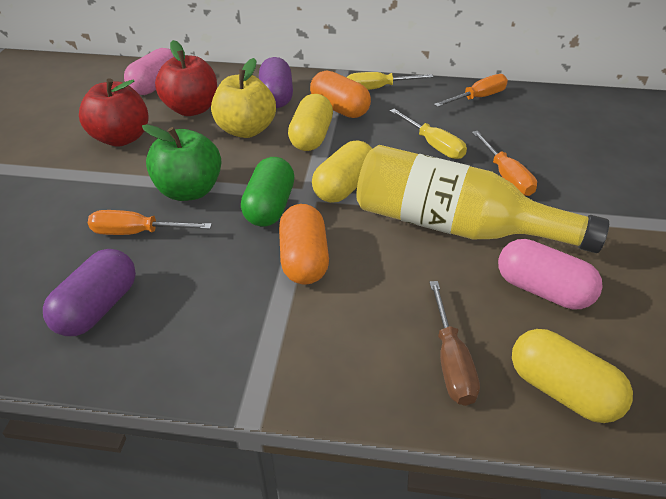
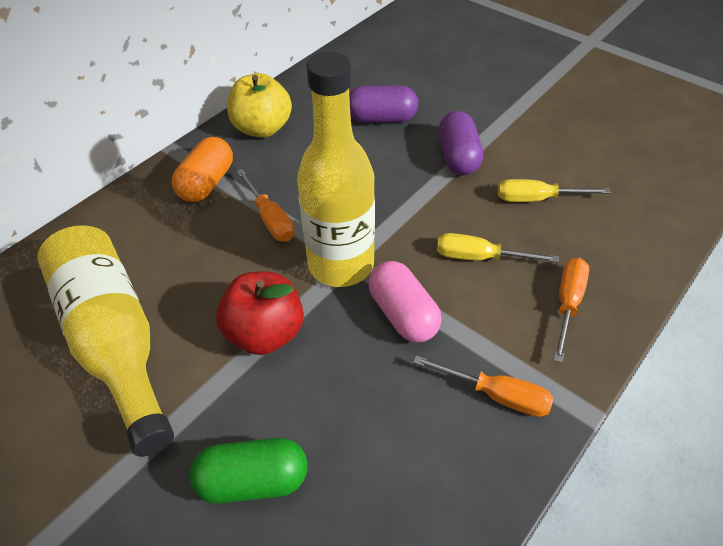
brown screwdriver: [429,281,480,406] = 1 -> none = 0
green apple: [142,124,221,201] = 1 -> none = 0
orange capsule: [279,204,329,285] [310,70,371,118] = 2 -> [172,137,233,202] = 1
pink capsule: [124,48,174,95] [498,239,603,309] = 2 -> [368,261,442,343] = 1
red apple: [79,78,149,146] [155,40,217,116] = 2 -> [216,271,304,355] = 1
yellow bottle: [356,145,609,253] = 1 -> [38,225,174,457] [297,51,375,287] = 2
yellow capsule: [288,94,333,151] [312,141,372,203] [512,329,633,423] = 3 -> none = 0

